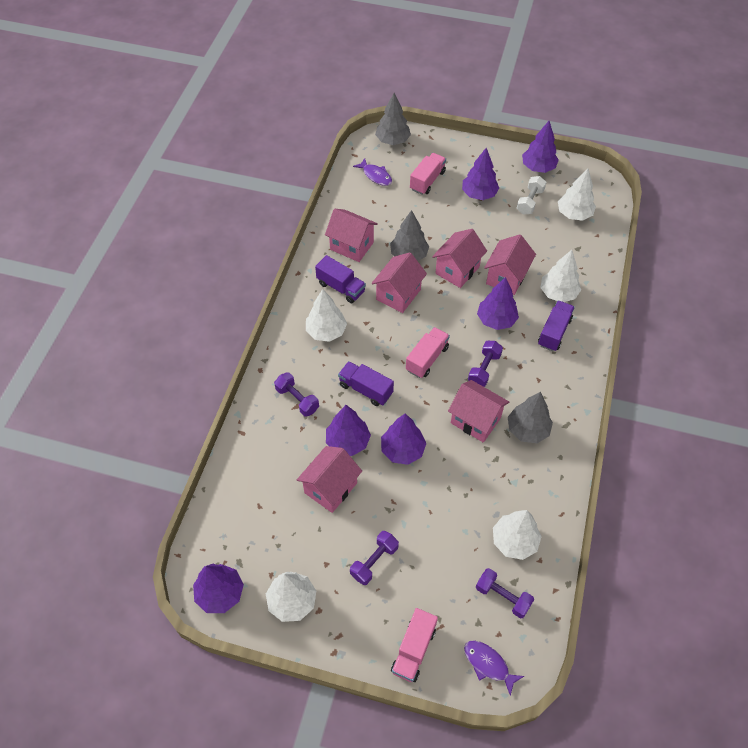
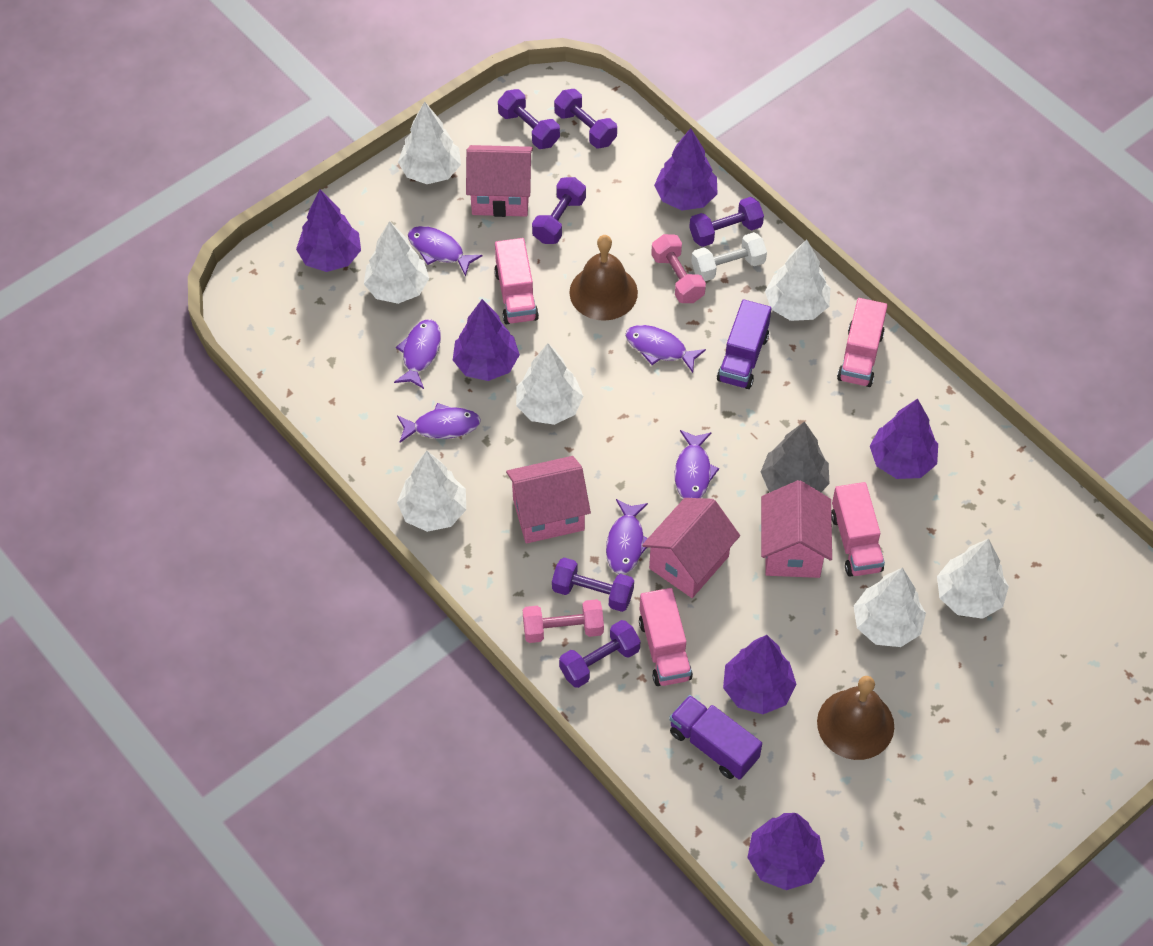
brown bell: none = 0 -> [569,235,638,321] [817,676,894,760] = 2
grey tree: [375,93,411,145] [390,210,429,261] [508,392,553,443] = 3 -> [761,422,829,492] = 1
pink dumbbell: none = 0 -> [523,599,604,643] [651,234,706,303] = 2
pink house: [297,446,362,513] [325,209,378,262] [371,252,427,313] [432,229,487,288] [448,380,509,443] [484,234,536,295] = 6 -> [466,145,533,217] [506,456,591,543] [642,498,740,598] [761,480,832,578] = 4
pink truck: [391,608,438,682] [406,327,450,378] [410,153,446,195] = 3 -> [494,238,539,324] [639,588,693,686] [831,482,885,577] [837,298,888,387] = 4
purple dumbbell: [274,372,319,417] [350,531,399,585] [468,341,503,387] [476,568,534,618] = 4 -> [498,89,560,149] [532,177,586,244] [552,557,634,612] [554,89,617,148] [559,620,641,688] [689,197,764,247] = 6
purple fish: [353,158,392,186] [464,640,524,696] = 2 -> [394,319,441,389] [397,403,481,442] [408,226,482,276] [606,499,648,574] [625,325,706,373] [675,430,719,499] = 6
purple truck: [315,255,366,303] [338,361,394,406] [538,301,575,351] = 3 -> [669,695,762,780] [717,299,771,389] = 2
white tree: [266,572,316,622] [306,289,347,342] [493,510,542,560] [540,250,581,302] [558,168,596,221] = 5 -> [364,221,429,304] [397,451,466,532] [398,101,461,184] [516,343,583,425] [765,239,831,321] [854,568,926,647] [937,539,1009,619] = 7

